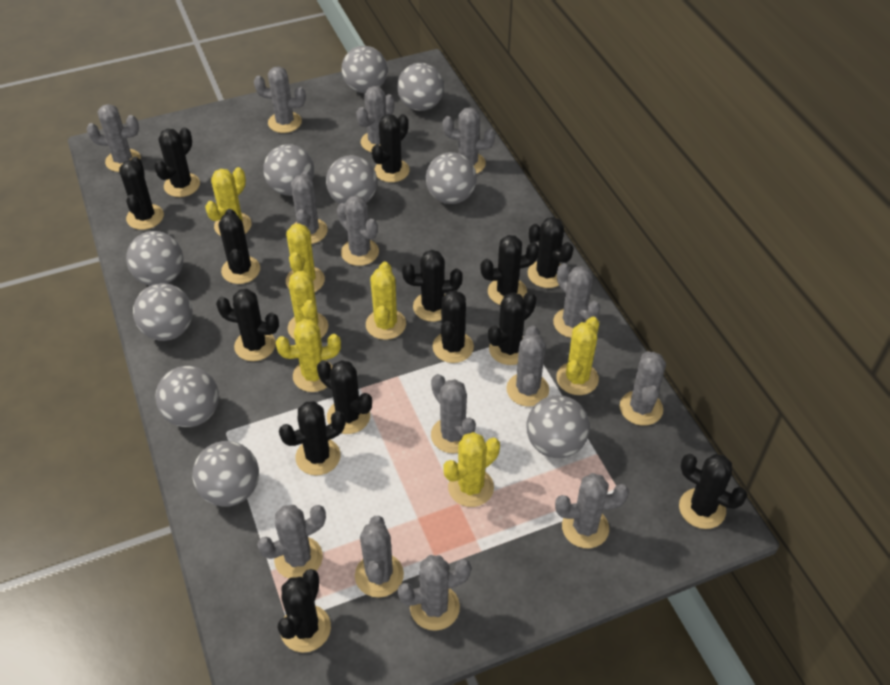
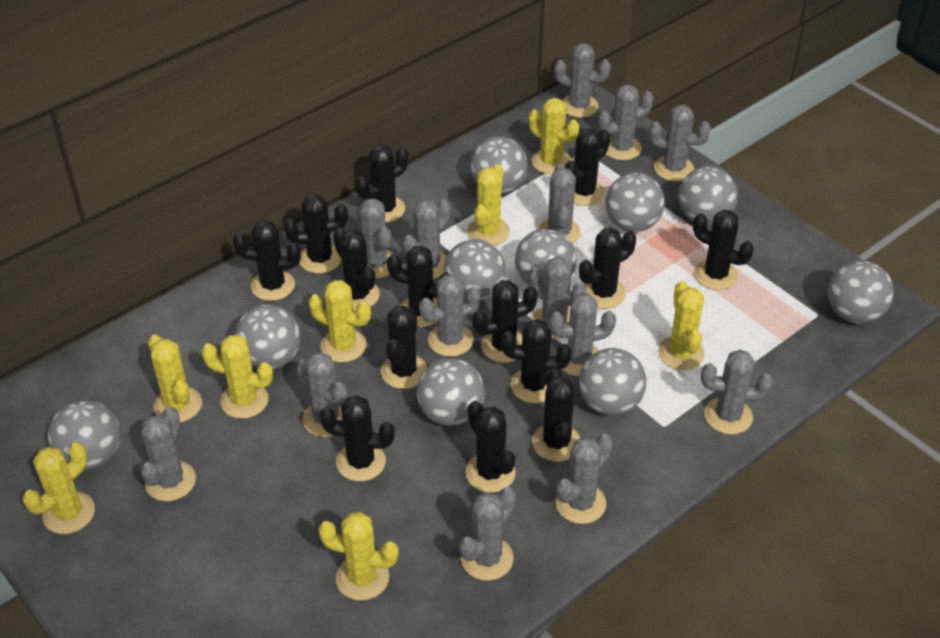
yellow cactus: [205,167,252,236] [276,319,341,392] [286,224,325,292] [288,271,328,340] [366,262,406,340] [443,432,500,507] [556,317,599,395] = 7 -> [23,442,95,534] [148,335,202,423] [201,334,273,419] [309,280,371,362] [318,512,399,601] [468,164,510,245] [529,98,579,174] [658,281,705,370] = 8

